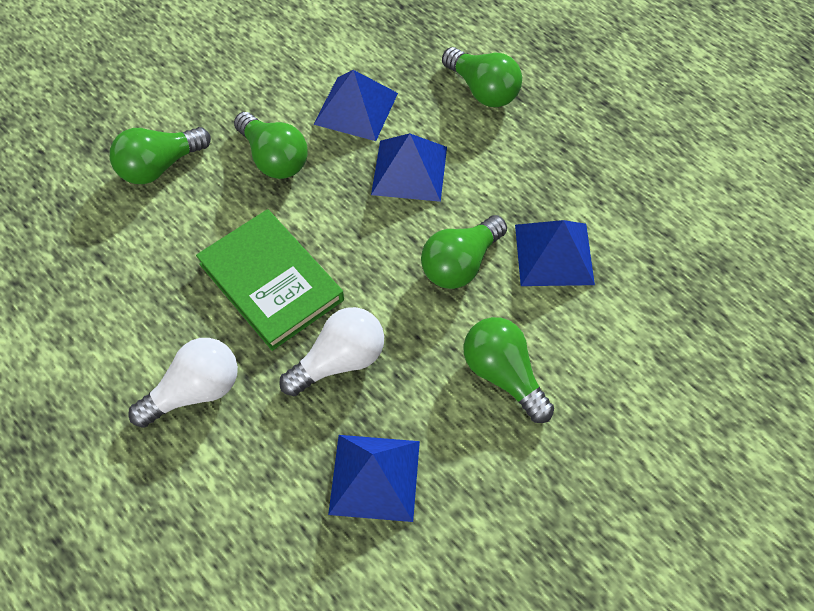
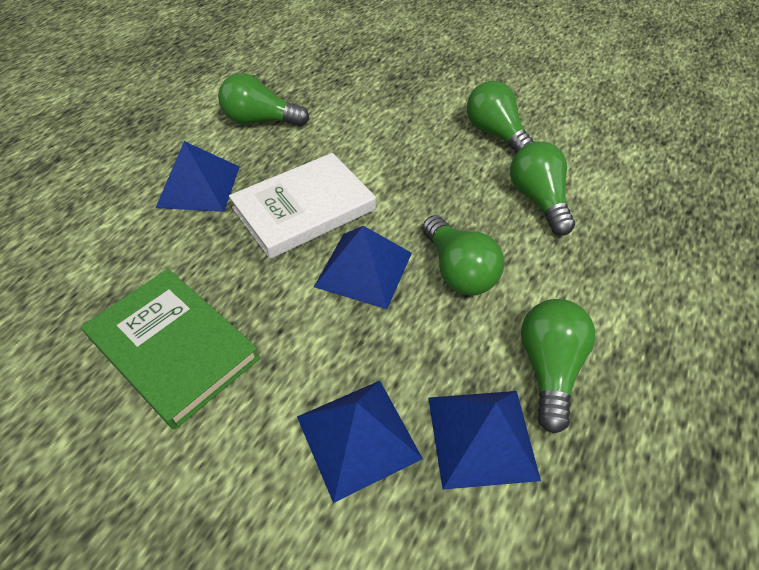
white book: none = 0 -> [229,153,376,259] = 1
white light bulb: [128,338,238,428] [279,307,384,396] = 2 -> none = 0

